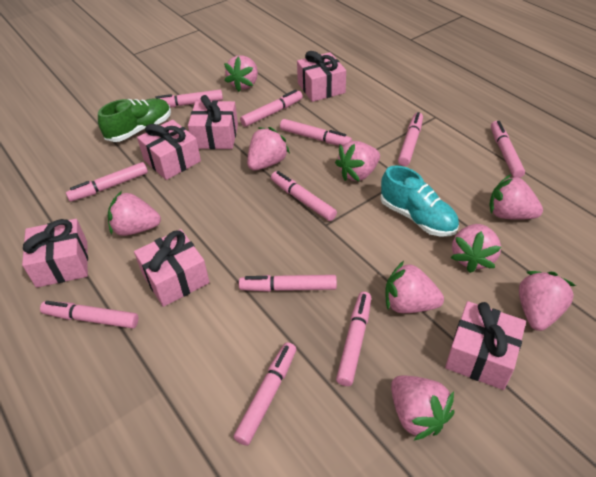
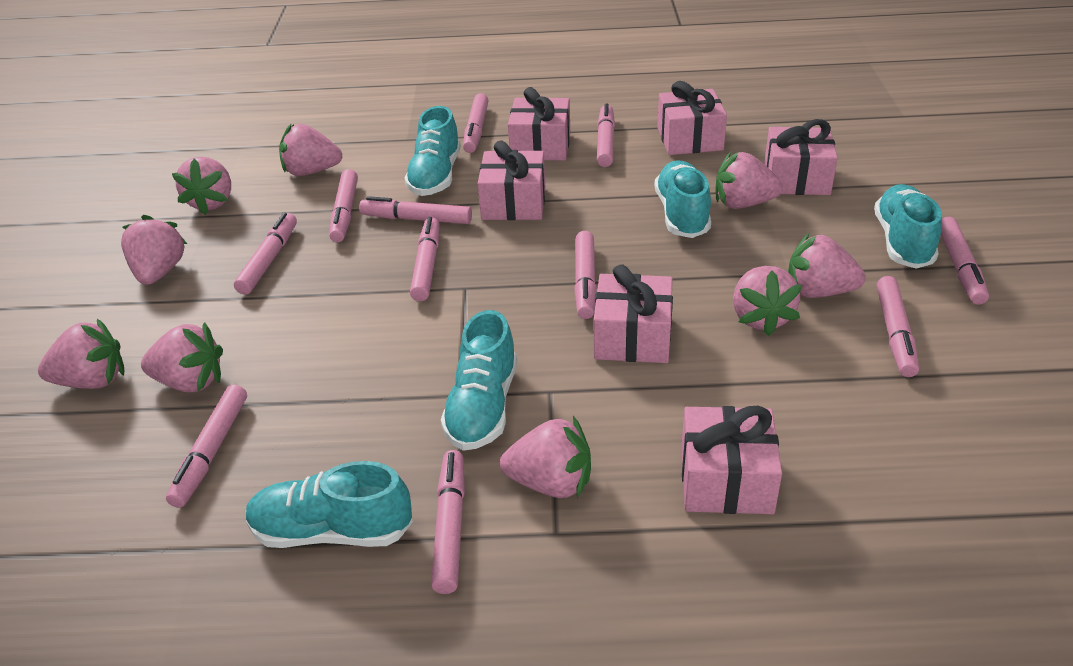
green shoe: [98,98,171,142] = 1 -> none = 0
turquoise shoe: [381,165,459,236] = 1 -> [246,461,413,548] [405,106,461,196] [441,310,517,451] [655,160,711,238] [874,184,942,269] = 5

